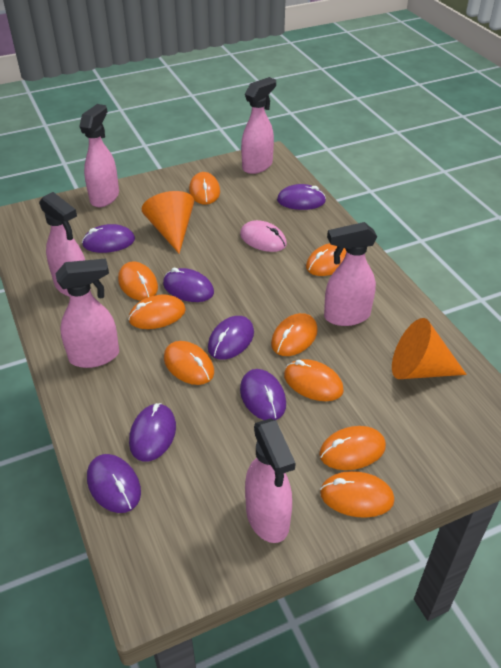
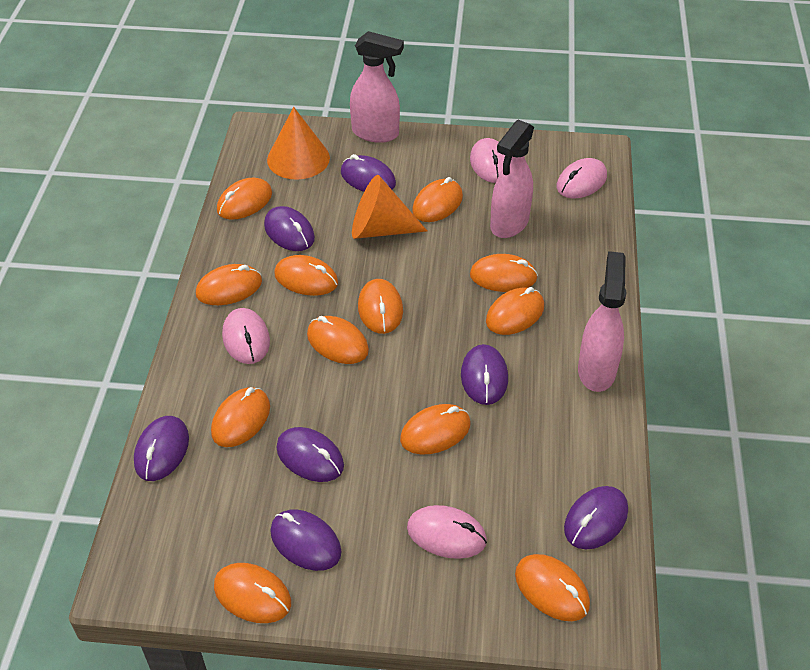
orange mouse: [118,262,158,301] [128,294,186,329] [164,341,214,385] [189,172,220,205] [271,313,318,356] [284,359,344,401] [306,243,346,276] [319,426,386,470] [320,471,394,518] = 9 -> [196,264,262,305] [211,387,270,447] [214,563,291,623] [217,178,272,220] [274,255,338,296] [307,316,369,364] [358,279,403,334] [400,404,470,455] [412,177,463,222] [470,254,538,292] [486,287,544,335] [515,554,590,621] = 12
pink mouse: [240,220,287,252] = 1 -> [222,308,270,364] [407,505,487,559] [470,138,505,183] [557,158,607,199] = 4
pink spray bottle: [39,192,91,297] [56,259,119,368] [79,104,119,207] [241,77,276,174] [245,418,296,543] [324,222,377,326] = 6 -> [350,31,404,143] [490,120,534,238] [578,251,626,392] = 3

